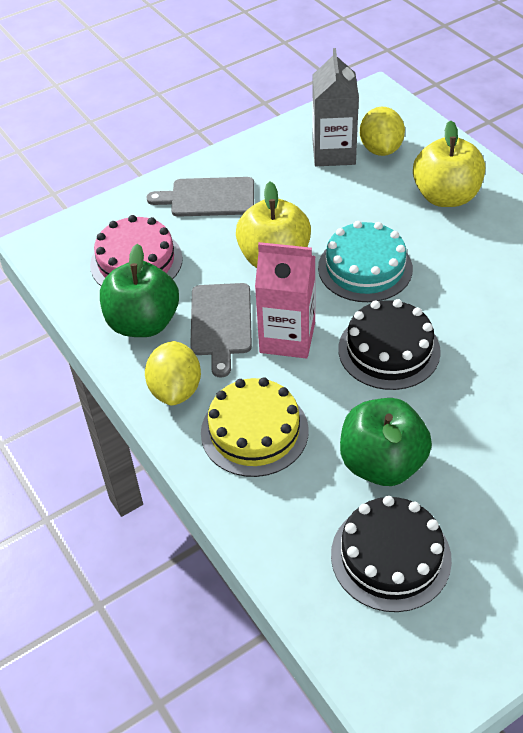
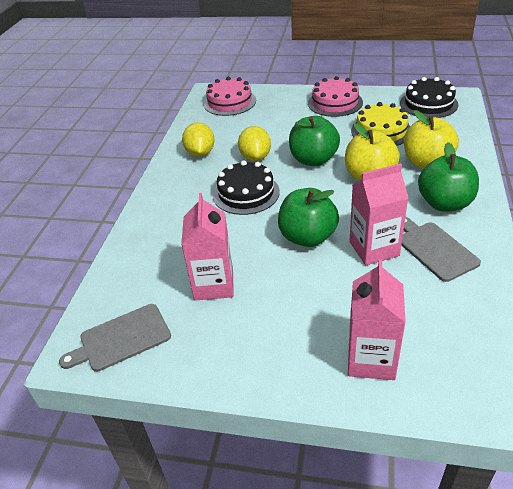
green apple: [100,244,179,337] [340,398,432,486] = 2 -> [278,188,339,247] [289,116,340,166] [418,142,479,212] = 3
grey carton: [312,48,359,166] = 1 -> none = 0
pink cake: [90,215,183,286] = 1 -> [203,77,256,116] [308,76,363,117] = 2
pink carton: [255,242,316,359] = 1 -> [181,193,234,301] [348,259,406,380] [349,163,408,265] = 3
turquoise cake: [318,221,413,302] = 1 -> none = 0

